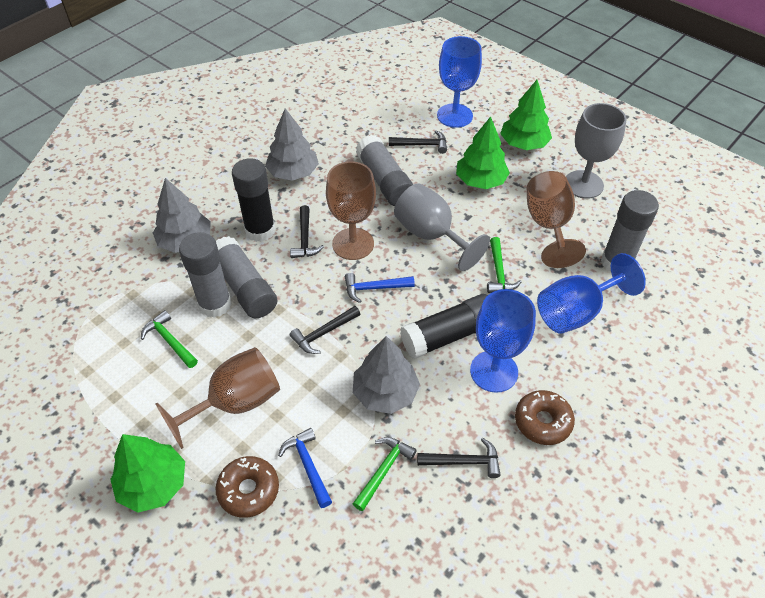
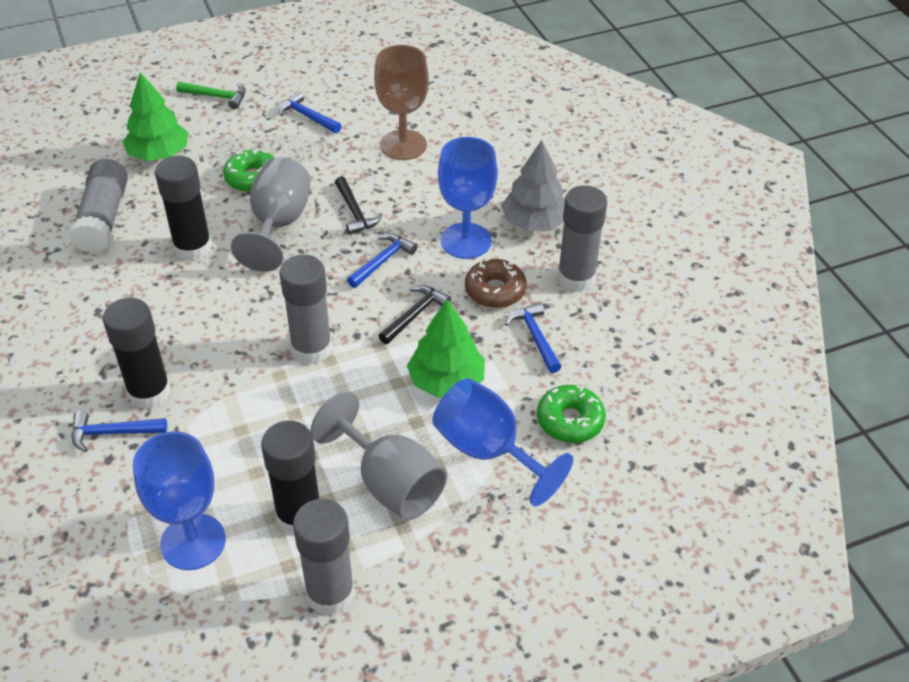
black glue stick: [232,158,275,242] [400,294,488,359] = 2 -> [103,298,171,409] [155,156,212,261] [261,421,319,534] = 3
black hammer: [290,205,324,258] [290,306,360,354] [389,130,447,154] [417,438,501,478] = 4 -> [335,176,383,235] [379,285,451,344] = 2
blue hammer: [278,428,332,508] [345,273,415,303] = 2 -> [72,411,167,452] [279,91,341,133] [347,233,418,288] [505,302,561,373] = 4
brown donut: [216,456,279,518] [515,390,575,445] = 2 -> [465,258,527,308] = 1
brown goblet: [156,347,280,449] [326,161,376,260] [527,171,586,268] = 3 -> [374,45,429,160] = 1
green donut: none = 0 -> [223,149,275,192] [537,385,606,443] = 2
green hammer: [141,310,198,368] [353,437,417,511] [487,237,522,293] = 3 -> [176,81,246,109] = 1
green tree: [110,434,185,513] [456,116,510,189] [500,80,552,150] = 3 -> [123,72,188,161] [407,299,485,398] = 2
grey tree: [153,178,211,253] [265,108,319,181] [353,336,420,414] = 3 -> [501,140,565,231] = 1

